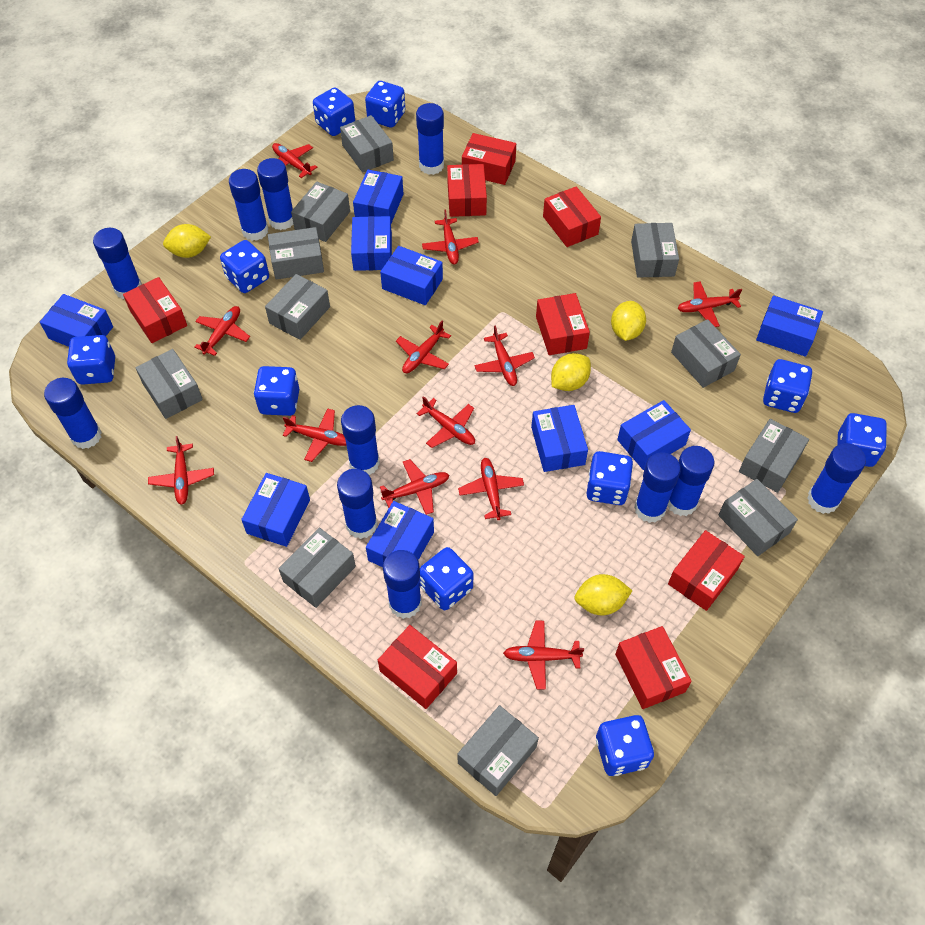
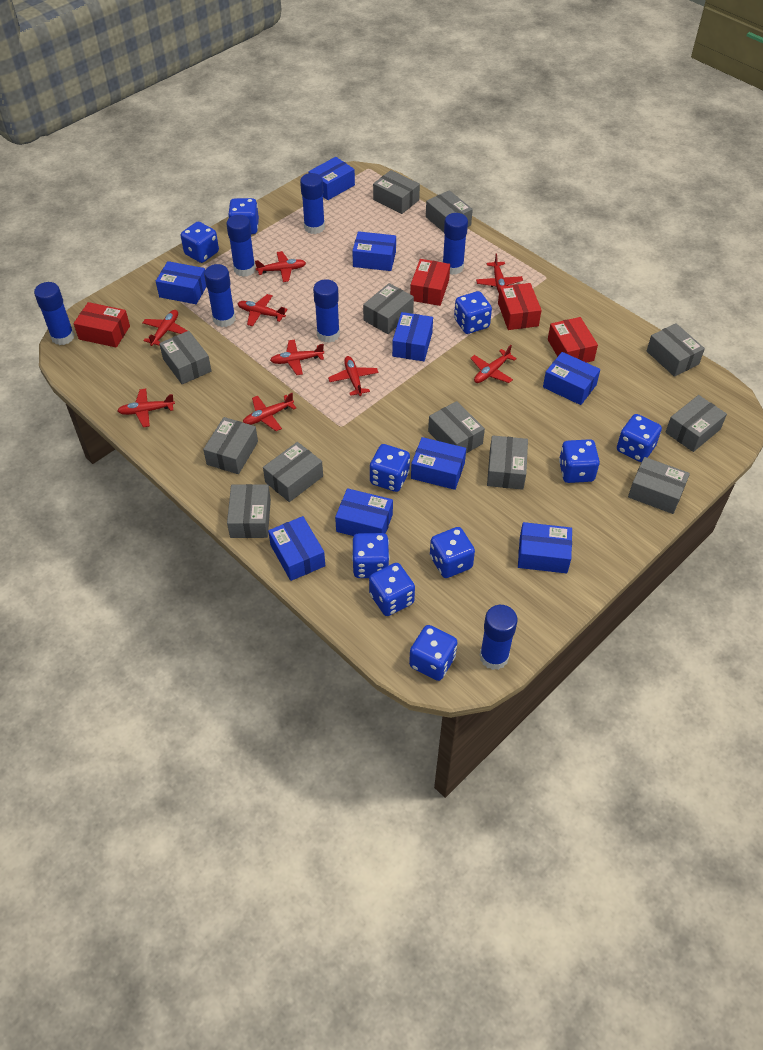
blue glue stick: [44,378,102,449] [93,228,142,299] [229,169,268,241] [257,158,294,230] [337,469,377,539] [341,405,380,475] [383,550,422,619] [416,103,444,175] [634,452,681,523] [668,446,715,516] [807,443,866,514] = 11 -> [34,282,75,345] [204,264,235,327] [226,215,255,277] [300,173,325,234] [313,279,340,343] [442,213,468,275] [480,605,518,670] = 7
grey box: [135,349,203,419] [265,274,330,340] [268,227,324,280] [279,528,356,608] [291,182,350,242] [340,115,394,173] [458,705,539,796] [631,223,679,278] [671,319,741,388] [718,479,798,556] [739,419,809,493] = 11 -> [159,331,211,384] [203,417,258,474] [227,484,271,538] [263,442,323,502] [363,283,414,334] [373,170,420,214] [426,190,473,232] [428,401,485,453] [487,435,528,490] [628,457,690,514] [647,323,705,377] [665,395,727,452] = 12
red box: [123,277,187,343] [378,625,457,709] [447,164,487,217] [462,133,516,185] [536,293,590,355] [543,186,601,247] [615,626,692,709] [668,530,745,611] = 8 -> [74,302,130,347] [410,259,450,306] [498,283,541,330] [548,317,598,363] = 4
red plane: [148,436,214,505] [194,306,250,356] [272,143,318,178] [283,408,346,462] [380,459,449,515] [396,321,451,373] [417,396,475,448] [422,209,479,265] [458,458,524,520] [474,325,535,386] [503,621,584,690] [677,281,742,327] = 12 -> [118,389,175,427] [142,310,187,346] [237,294,288,326] [243,393,296,431] [255,251,306,282] [270,339,324,375] [328,356,379,396] [470,345,517,383] [476,253,523,292] = 9
yellow lemon: [163,224,211,258] [551,353,591,391] [574,574,632,615] [611,301,646,341] = 4 -> none = 0

